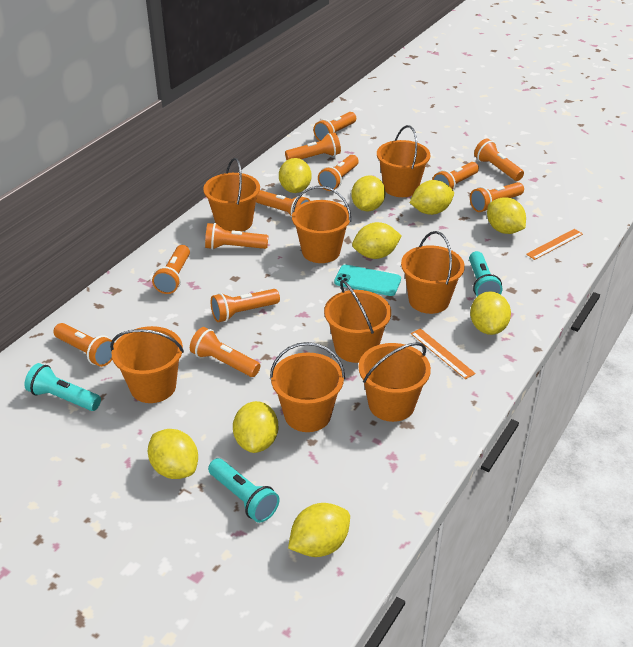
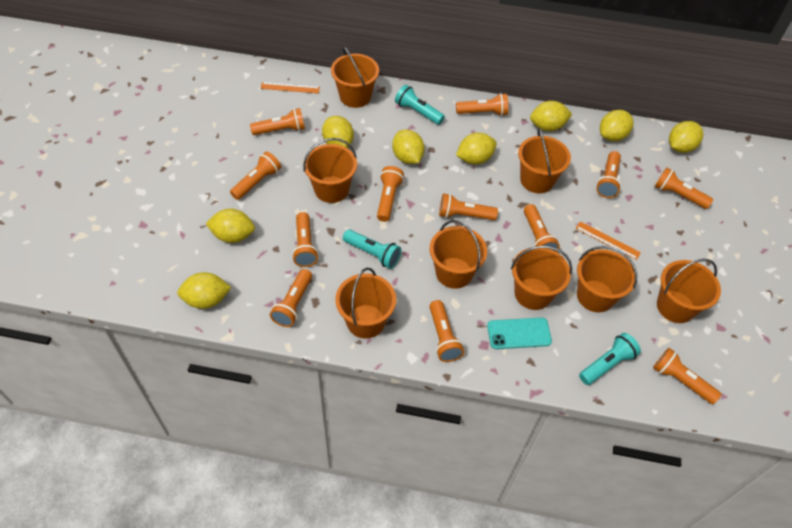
yellow lemon: [148,429,198,479] [233,401,278,453] [279,158,312,193] [288,503,350,557] [351,176,385,211] [352,222,402,259] [409,180,454,215] [470,291,511,335] [487,197,526,234] = 9 -> [177,272,231,309] [205,209,255,243] [322,116,354,148] [392,130,425,164] [456,133,497,165] [530,101,572,131] [600,110,634,141] [669,121,703,153] = 8

